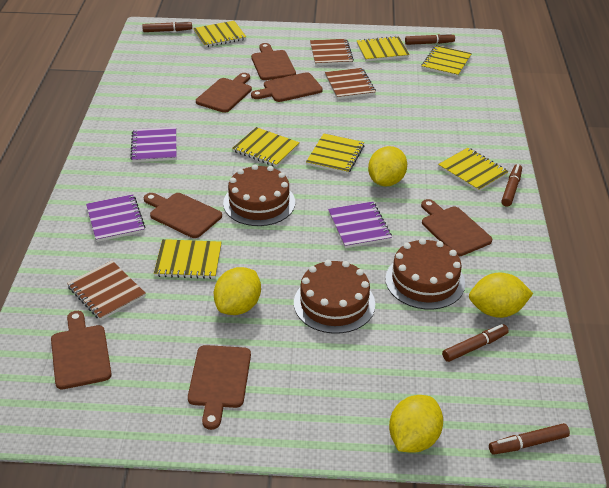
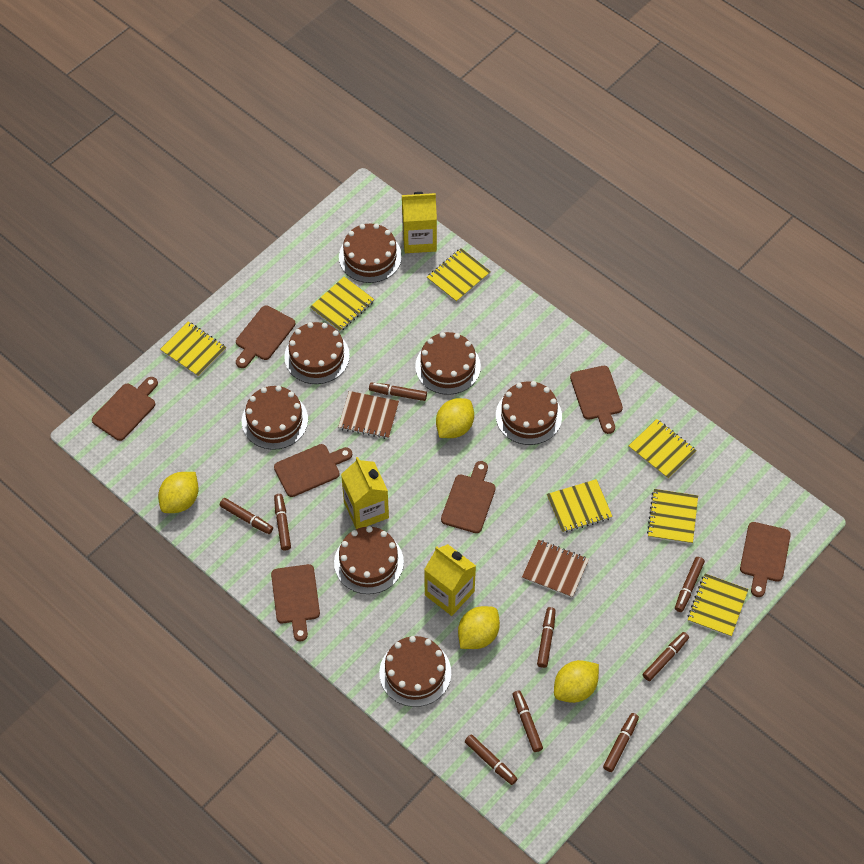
brown cake: [223,164,295,226] [294,260,375,334] [385,238,465,310] = 3 -> [242,386,308,450] [284,322,350,384] [334,526,404,594] [339,223,402,283] [379,636,451,707] [415,332,481,395] [496,381,562,445] = 7
brown marker: [142,20,192,32] [405,33,455,45] [442,324,509,362] [489,423,570,455] [501,164,522,207] = 5 -> [220,498,273,534] [274,494,291,551] [369,383,427,401] [465,734,517,785] [513,691,543,752] [537,607,556,668] [603,713,639,772] [643,632,689,681] [675,557,705,612] = 9
brown notebook: [67,261,146,320] [310,39,354,65] [325,68,376,99] = 3 -> [338,391,399,439] [522,540,589,598] = 2
purple notebook: [86,194,146,242] [130,127,177,162] [328,202,392,248] = 3 -> none = 0
yellow carton: none = 0 -> [341,457,389,529] [402,192,437,253] [424,544,476,616] = 3

